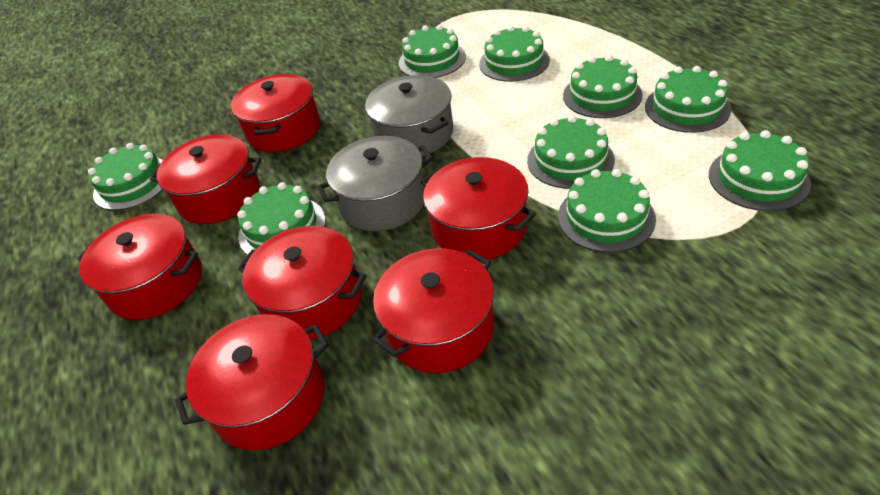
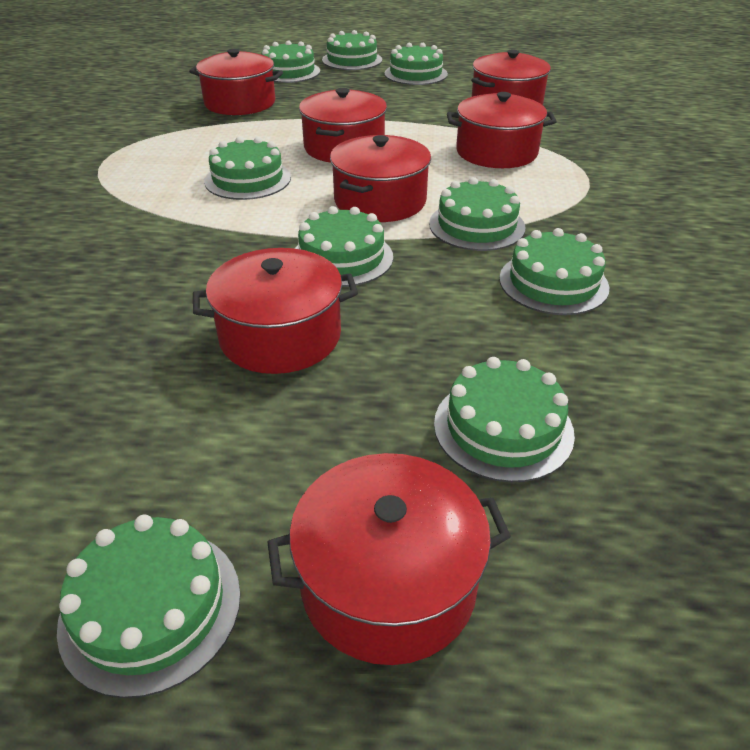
grey pot: [317,136,433,231] [365,75,453,156] = 2 -> none = 0

